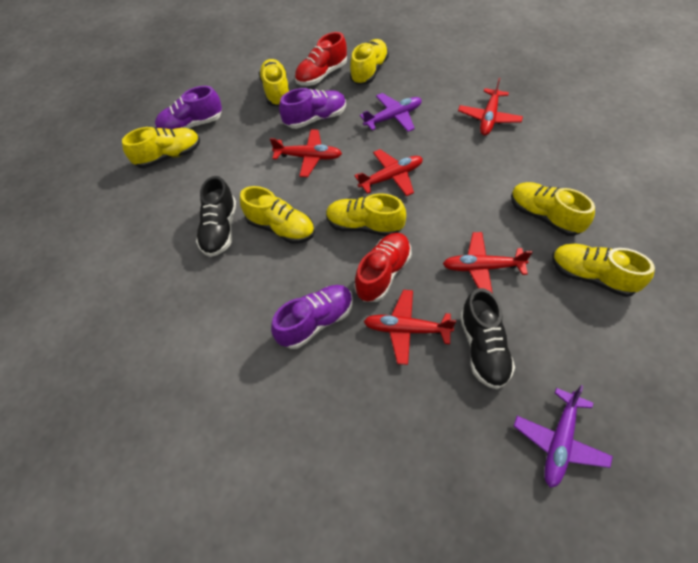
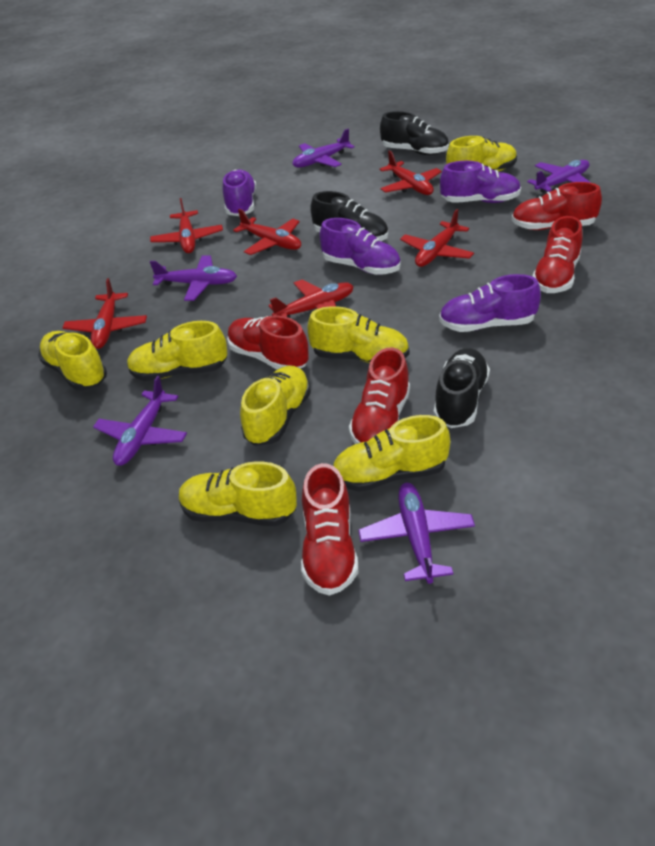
black shoe: [196,176,236,257] [460,288,515,389] = 2 -> [310,191,388,241] [380,111,449,155] [433,348,490,428] = 3
purple plane: [360,93,422,132] [513,385,613,488] = 2 -> [93,376,187,466] [150,255,237,301] [293,129,355,168] [358,483,475,584] [527,160,591,193] = 5
purple shoe: [155,86,222,129] [271,285,353,349] [279,88,346,129] = 3 -> [223,170,256,216] [320,218,401,275] [439,274,541,332] [440,161,521,203] = 4
red plane: [270,129,342,177] [354,149,423,196] [363,290,456,365] [443,232,533,292] [458,78,523,136] = 5 -> [62,278,147,349] [150,198,223,253] [233,209,301,255] [269,279,354,318] [380,150,442,195] [400,209,474,267] = 6
red shoe: [295,32,347,86] [354,233,412,302] = 2 -> [227,316,309,370] [301,463,358,596] [349,348,410,444] [511,182,602,230] [532,216,583,293] = 5

